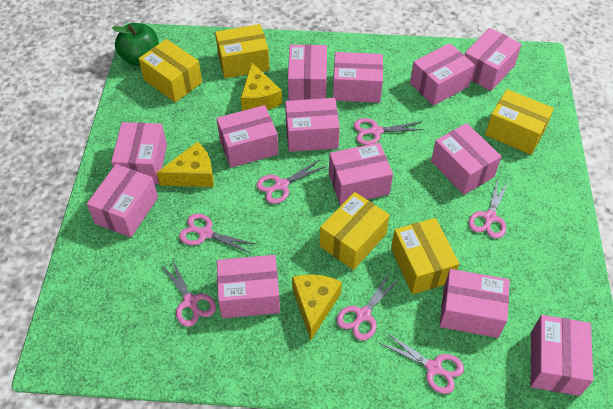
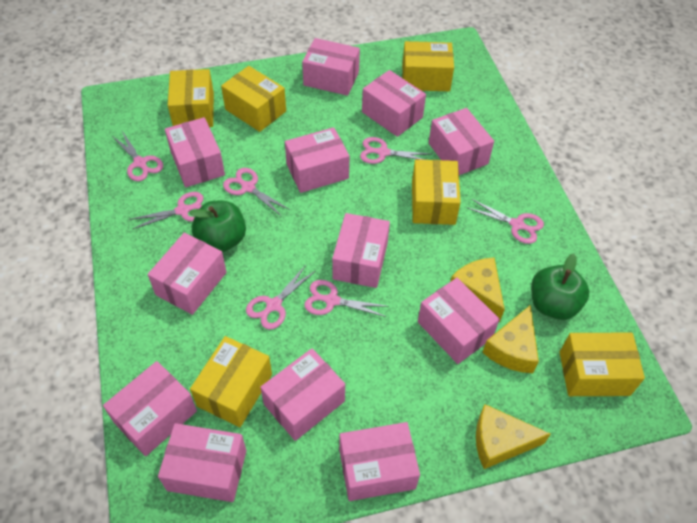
green apple: [112,23,159,66] = 1 -> [190,201,246,252] [531,253,589,320] = 2
pink box: [87,164,158,237] [111,122,167,184] [217,105,278,168] [217,255,280,318] [285,98,340,152] [288,44,327,100] [329,143,393,205] [333,52,383,103] [410,43,475,106] [431,123,502,195] [440,269,510,338] [465,28,522,91] [531,315,593,396] = 13 -> [103,361,197,456] [148,233,227,315] [158,423,247,502] [165,117,225,187] [260,348,345,441] [285,127,350,193] [302,38,360,96] [332,213,390,288] [339,422,420,501] [362,70,426,137] [418,278,500,364] [429,108,494,175] = 12
yellow box: [139,39,202,103] [215,24,270,78] [320,192,390,270] [391,218,459,294] [485,89,554,155] = 5 -> [168,69,214,127] [190,336,272,427] [221,66,286,132] [402,41,454,91] [412,159,461,225] [559,333,645,396] = 6

